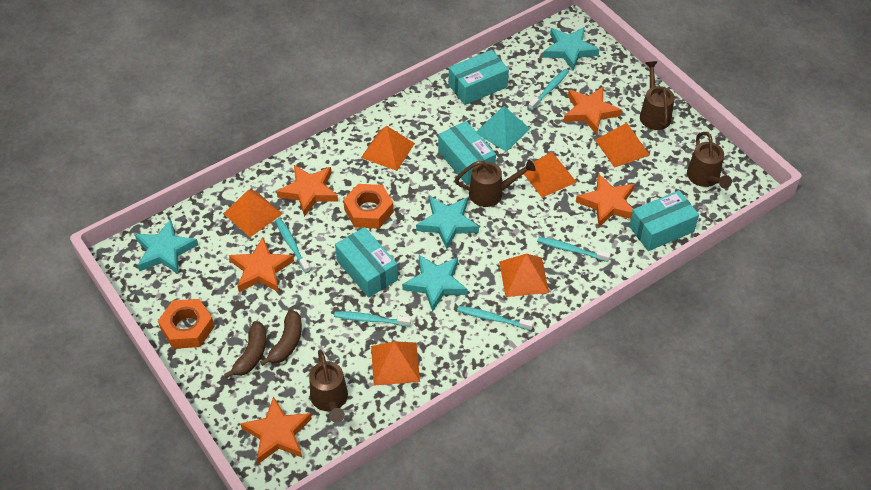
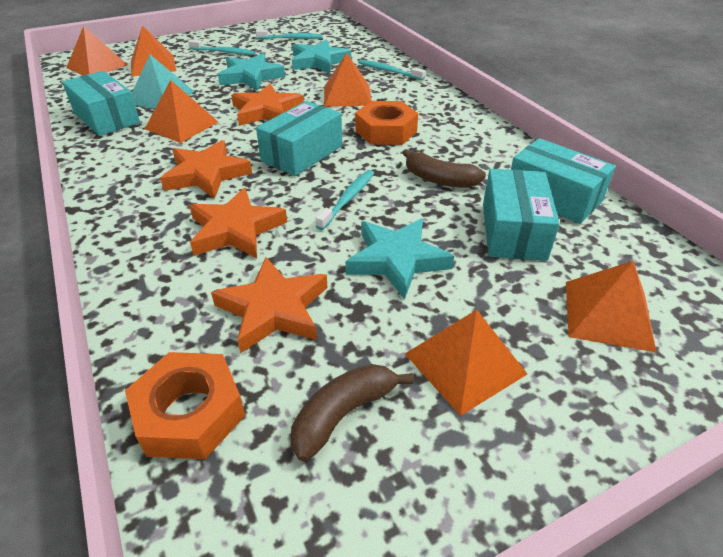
brown watering can: [309,350,348,423] [455,160,536,207] [640,61,675,130] [687,132,732,188] = 4 -> none = 0
orange star: [229,237,294,292] [240,396,312,464] [276,165,338,217] [564,86,622,135] [576,173,635,227] = 5 -> [160,140,252,199] [189,188,287,258] [211,257,327,353] [231,84,304,126] = 4
turquoise star: [135,219,198,274] [402,255,467,312] [416,196,479,249] [543,27,599,70] = 4 -> [218,53,285,91] [292,39,351,73] [345,218,454,299] = 3
turquoise toothbrush: [275,218,310,273] [334,311,411,326] [457,306,534,330] [528,69,569,111] [537,237,611,262] = 5 -> [188,40,255,55] [256,30,323,39] [316,170,374,230] [358,60,425,81] = 4

